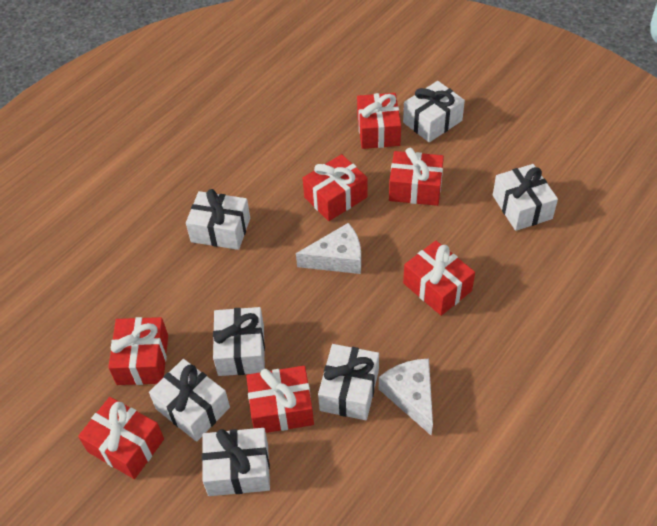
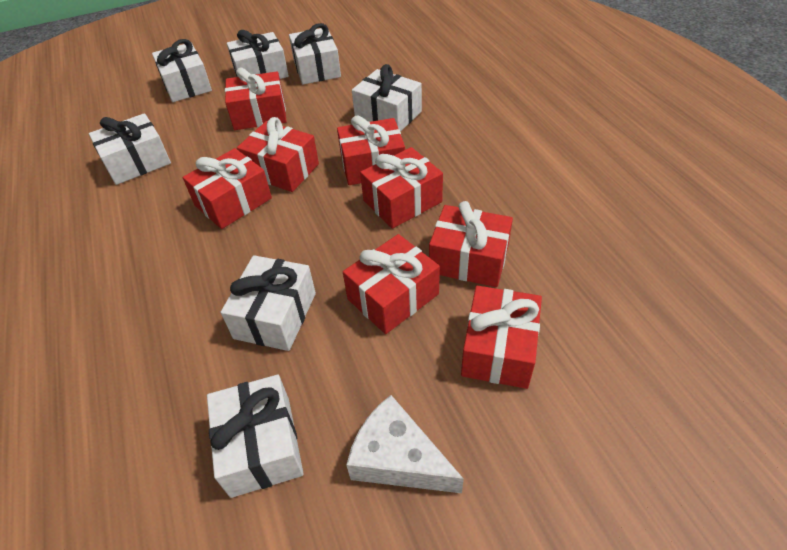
red gift: [78,397,164,479] [108,317,168,385] [246,366,314,433] [303,154,367,221] [357,93,401,149] [389,148,444,206] [403,241,475,316] = 7 -> [183,148,272,229] [225,67,287,130] [237,117,319,192] [337,115,405,185] [343,234,440,334] [360,147,443,229] [429,201,513,287] [461,286,542,389] = 8
white cheese: [296,223,361,274] [379,359,433,435] = 2 -> [346,395,464,493] = 1

